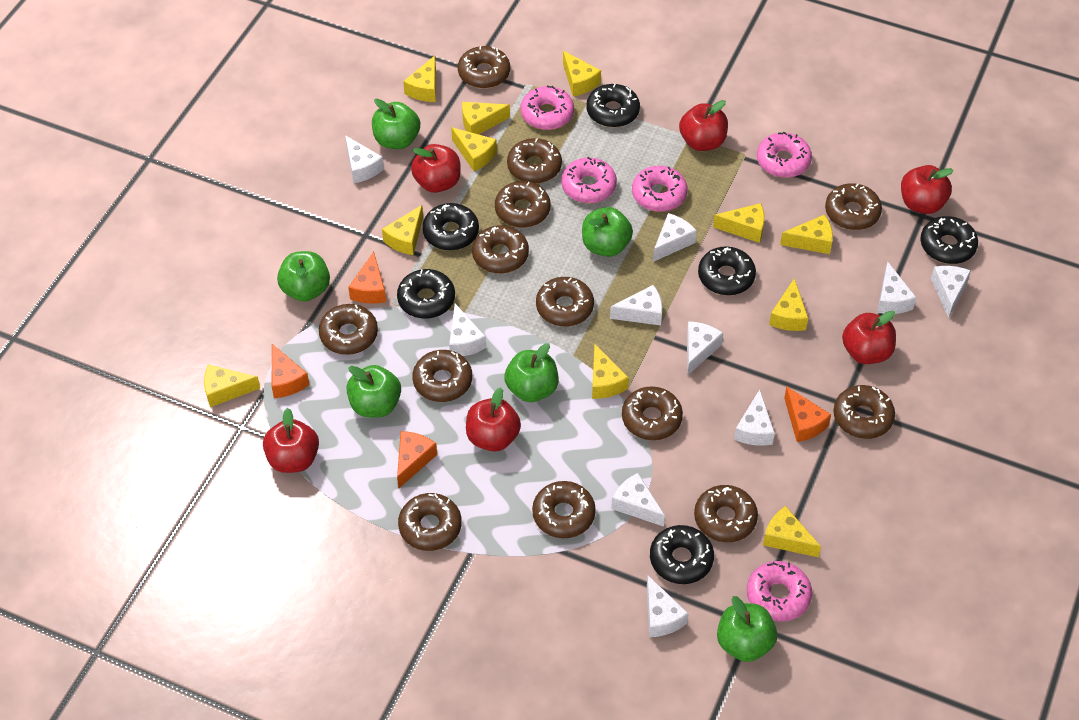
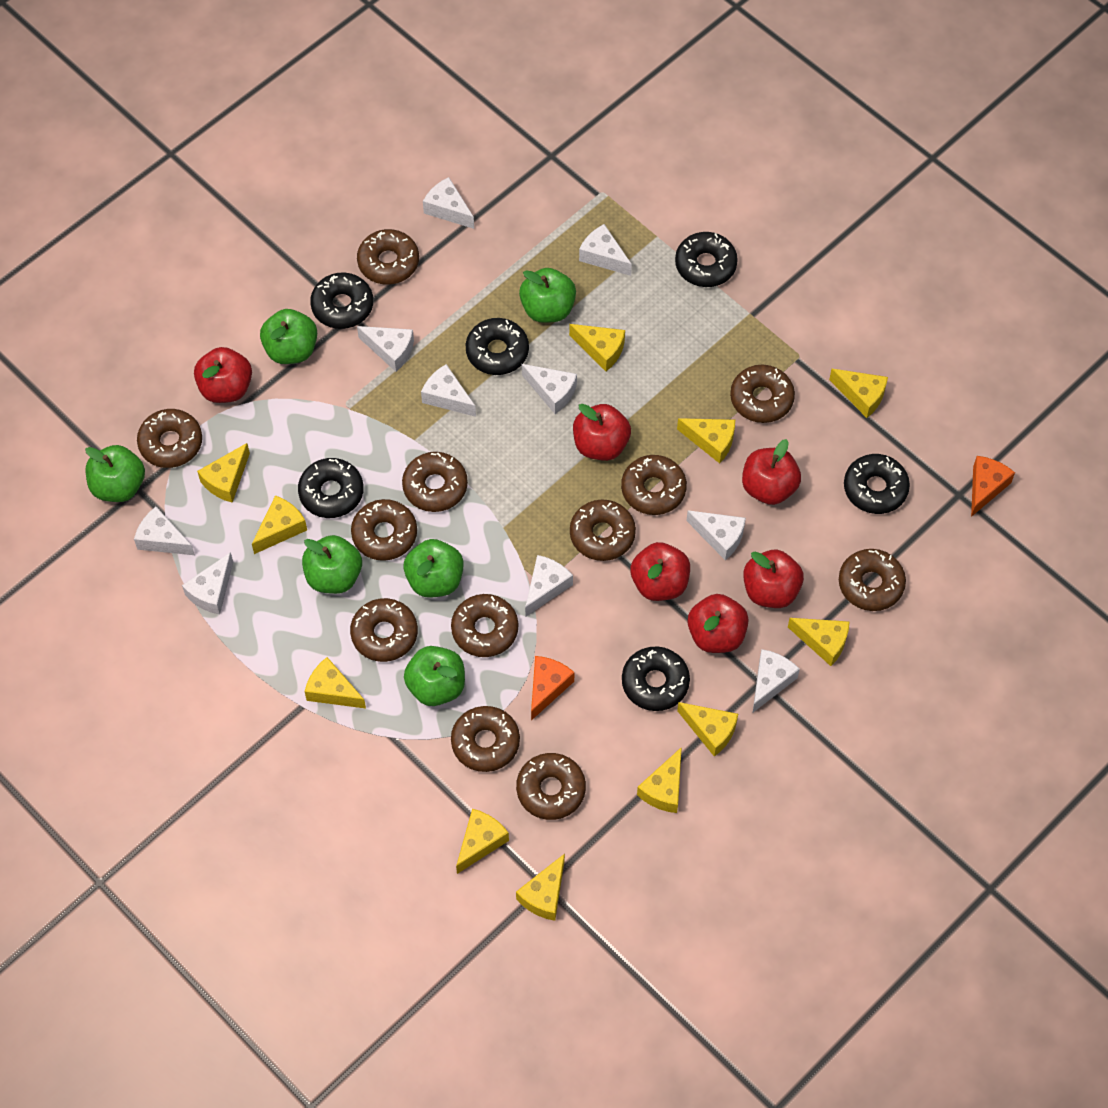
brown donut: [319,304,378,355] [398,493,462,551] [412,350,472,402] [458,46,510,88] [472,225,529,274] [495,181,551,228] [507,138,562,184] [532,481,596,538] [536,277,594,327] [622,386,683,440] [694,485,758,542] [825,183,882,230] [833,385,895,439] = 13 -> [137,409,202,468] [350,598,418,662] [351,499,417,561] [357,229,419,285] [402,452,468,512] [451,594,518,657] [451,706,520,772] [516,753,586,820] [570,500,636,561] [621,455,687,515] [730,365,795,423] [839,549,906,611] = 12
orange cheese: [272,344,310,398] [348,252,386,304] [397,431,437,489] [784,386,831,442] = 4 -> [531,656,574,720] [971,456,1015,517] = 2
pink donut: [521,86,574,130] [561,157,617,203] [632,166,688,212] [747,561,812,621] [757,132,812,178] = 5 -> none = 0

